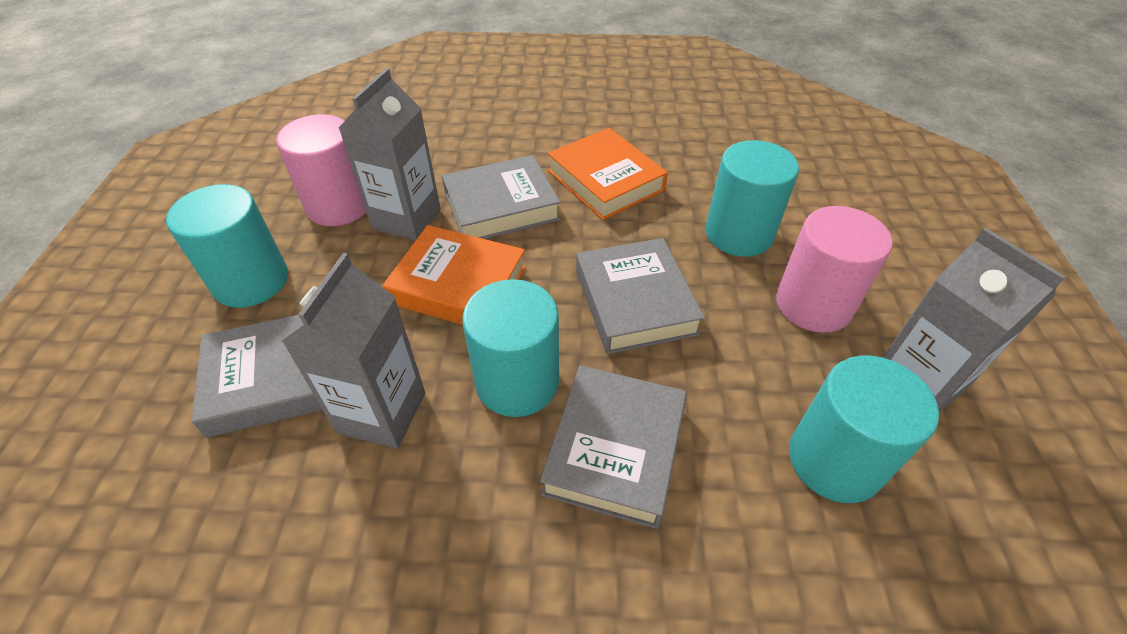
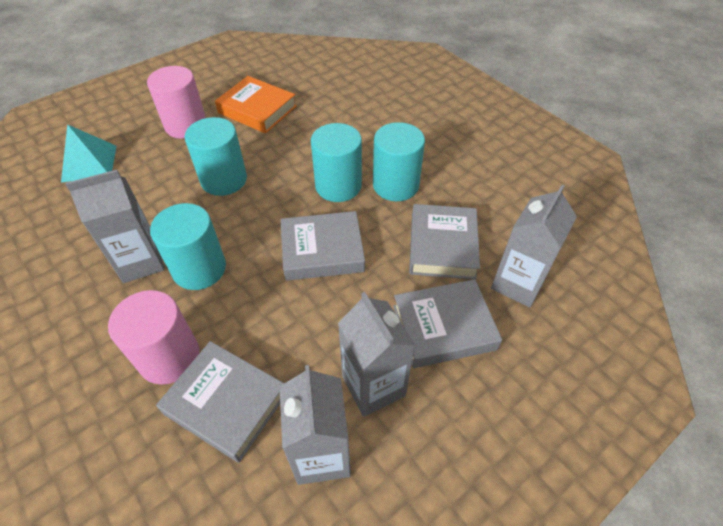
grey carton: [281,253,425,449] [339,68,441,241] [883,228,1066,412] = 3 -> [65,170,165,283] [279,365,351,485] [338,292,416,417] [491,185,577,307] = 4
orange book: [382,225,526,325] [548,128,668,220] = 2 -> [215,76,296,133] = 1
turquoise pyramid: none = 0 -> [61,124,116,182] = 1

